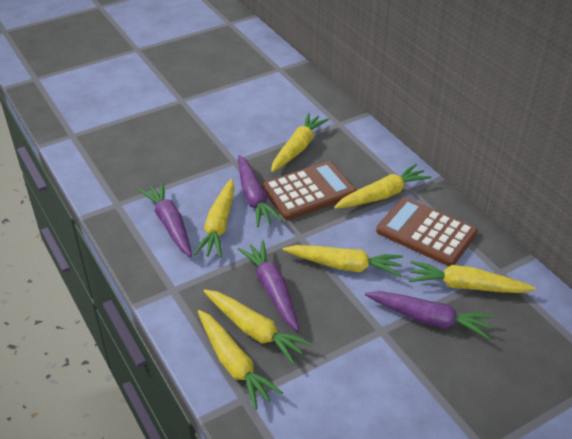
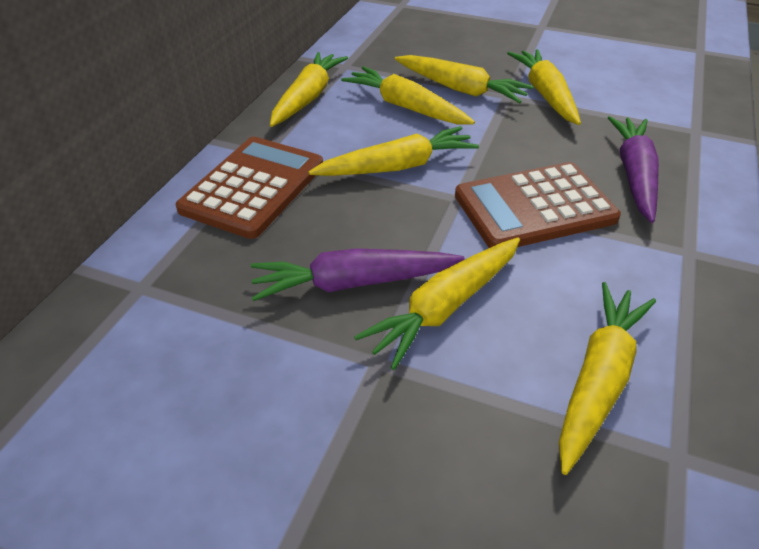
purple carrot: [138,182,192,257] [238,155,283,227] [238,240,299,331] [365,291,494,339] = 4 -> [251,248,465,301] [608,116,659,223] = 2

